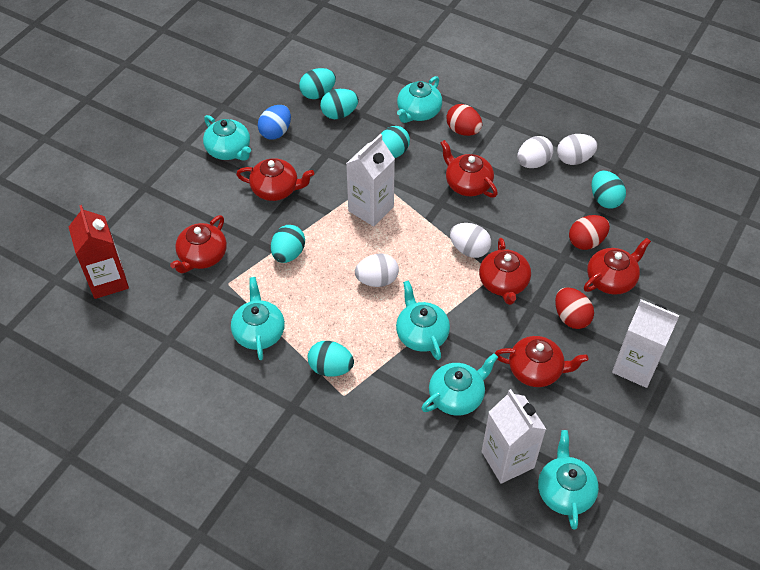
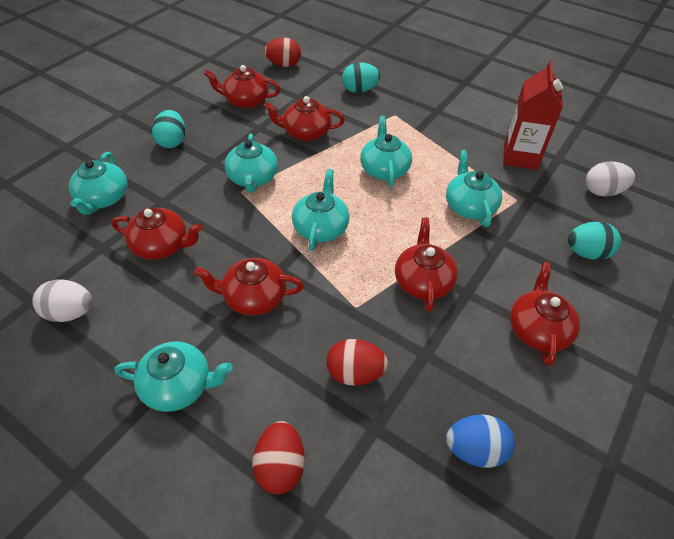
turquoise egg: [271,225,305,263] [299,68,336,99] [308,341,354,377] [320,89,359,119] [381,126,410,158] [592,170,626,209] = 6 -> [152,110,185,148] [342,62,380,93] [568,222,621,260] = 3
white carton: [346,134,395,226] [481,389,546,484] [612,299,680,388] = 3 -> none = 0
white egg: [355,253,399,287] [450,223,491,258] [517,136,553,168] [557,134,598,165] = 4 -> [32,279,92,322] [586,162,635,197] = 2

